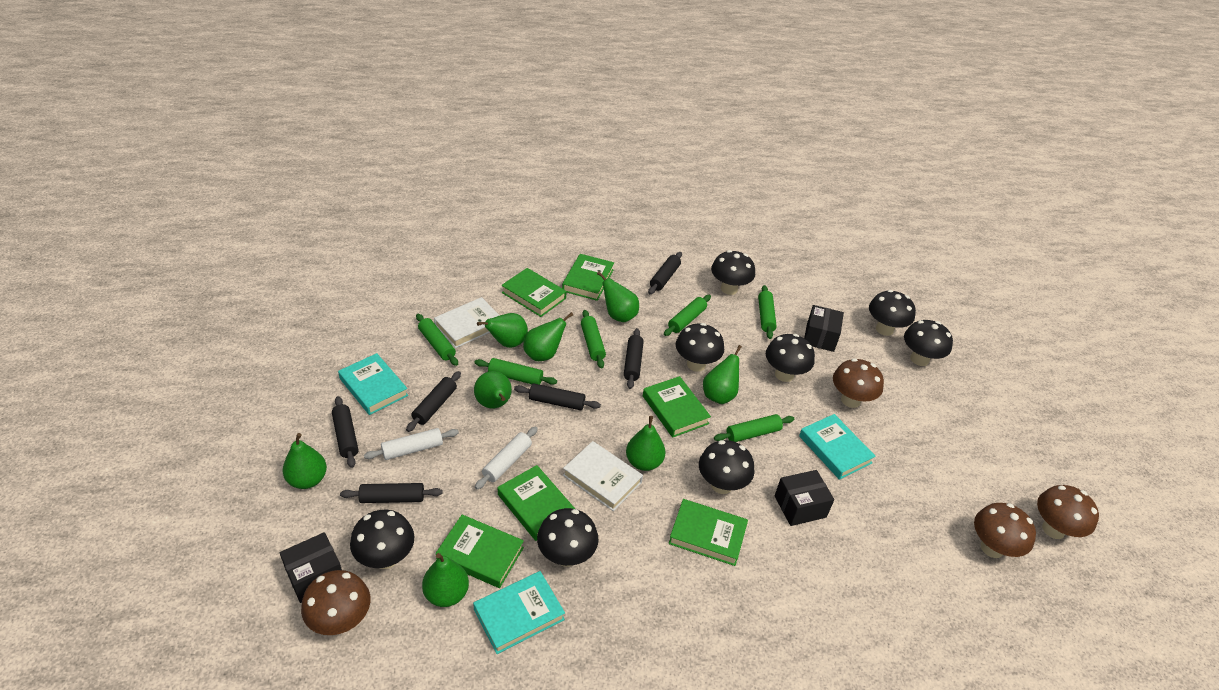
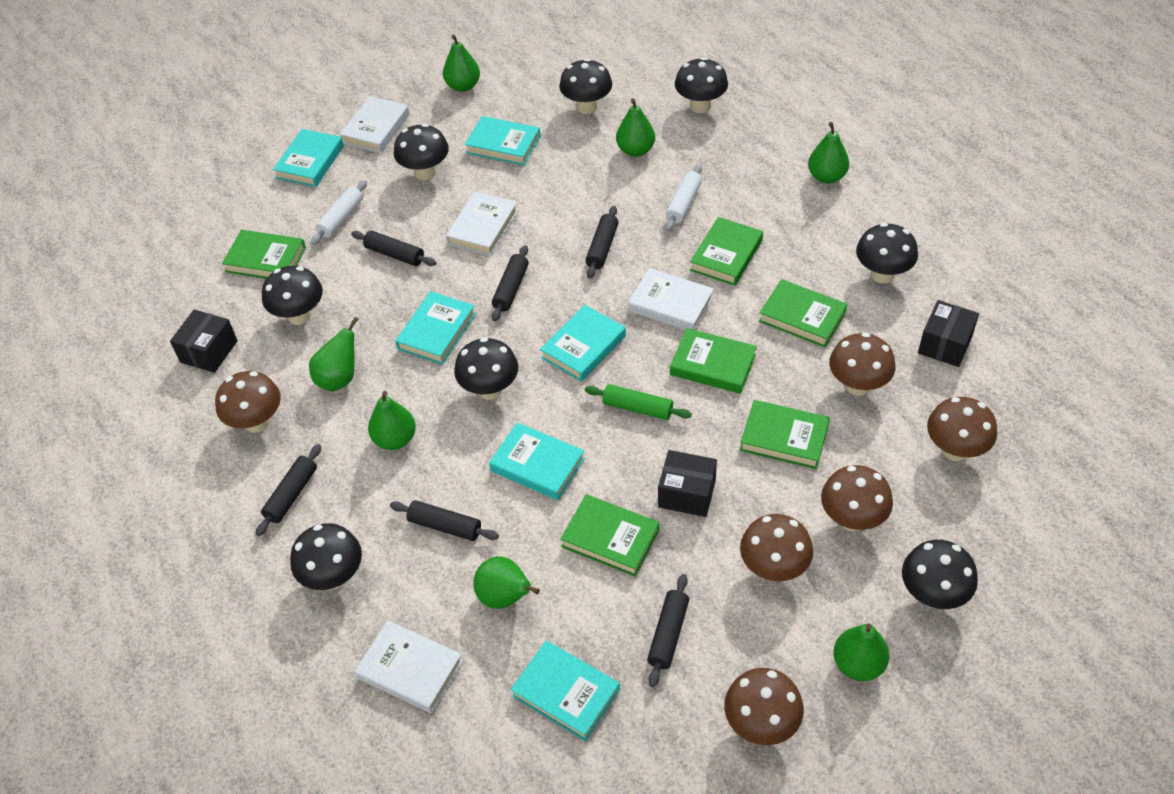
brown mushroom: [301,570,371,635] [833,358,884,408] [974,503,1036,558] [1037,485,1099,539] = 4 -> [215,371,281,433] [724,668,804,745] [740,514,813,581] [821,465,893,531] [829,333,895,396] [927,397,997,461] = 6
green pear: [283,433,327,489] [422,553,469,607] [474,371,512,409] [477,313,528,348] [523,312,573,361] [597,271,639,322] [626,416,665,471] [703,345,742,404] = 8 -> [309,317,359,391] [368,391,416,450] [443,35,480,92] [474,556,540,609] [616,98,655,157] [808,122,849,183] [833,623,890,681] = 7
green rolling pin: [416,314,458,366] [474,358,557,385] [581,310,606,368] [664,295,711,336] [714,414,794,442] [758,285,777,339] = 6 -> [585,384,692,420] = 1
turquoise book: [338,353,408,415] [473,571,565,654] [799,414,876,480] = 3 -> [273,129,344,187] [395,291,476,365] [465,116,541,166] [489,422,585,500] [510,641,620,741] [540,305,626,382] = 6
white book: [434,297,500,348] [563,441,643,511] = 2 -> [340,96,410,153] [355,621,463,714] [446,191,518,256] [628,268,714,330] = 4

